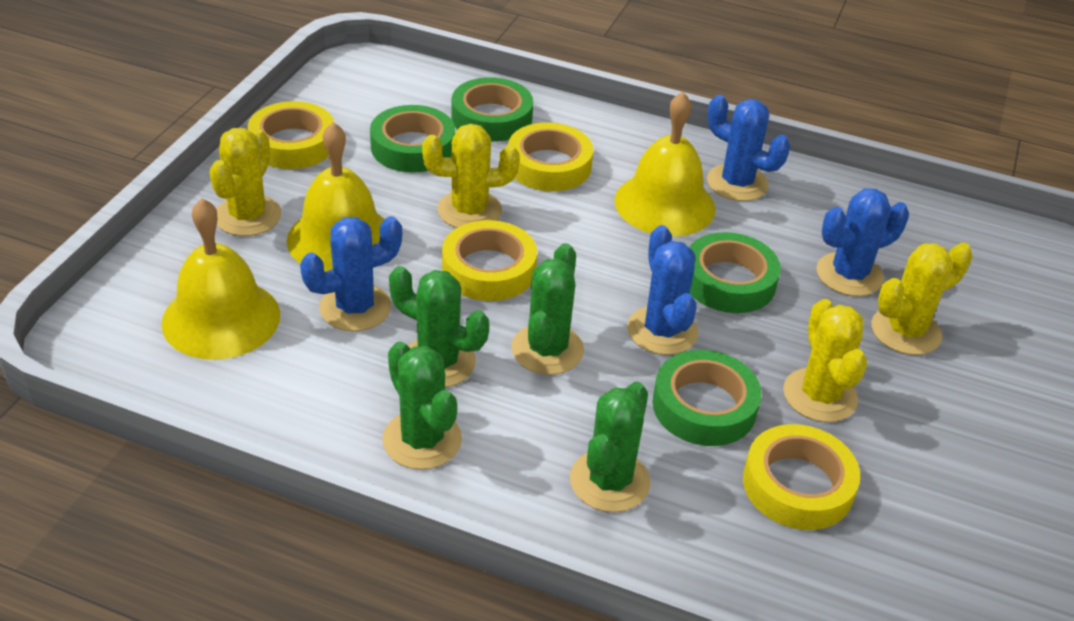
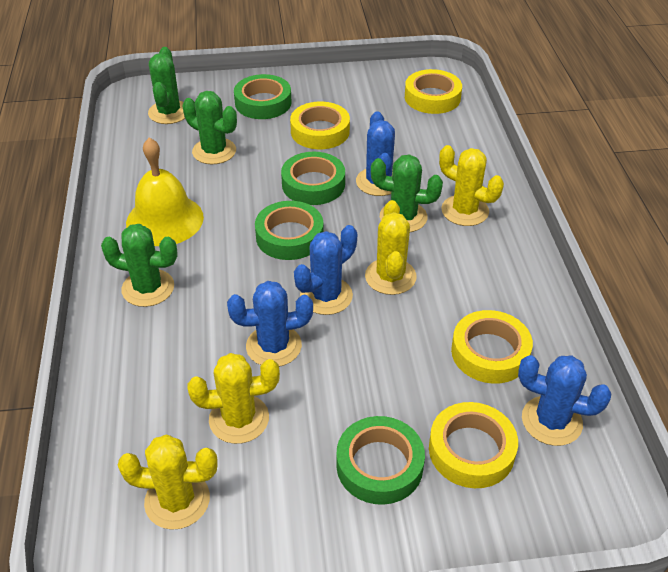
yellow bell: [161,198,280,360] [287,122,385,272] [615,92,716,237] = 3 -> [126,138,204,246] = 1

